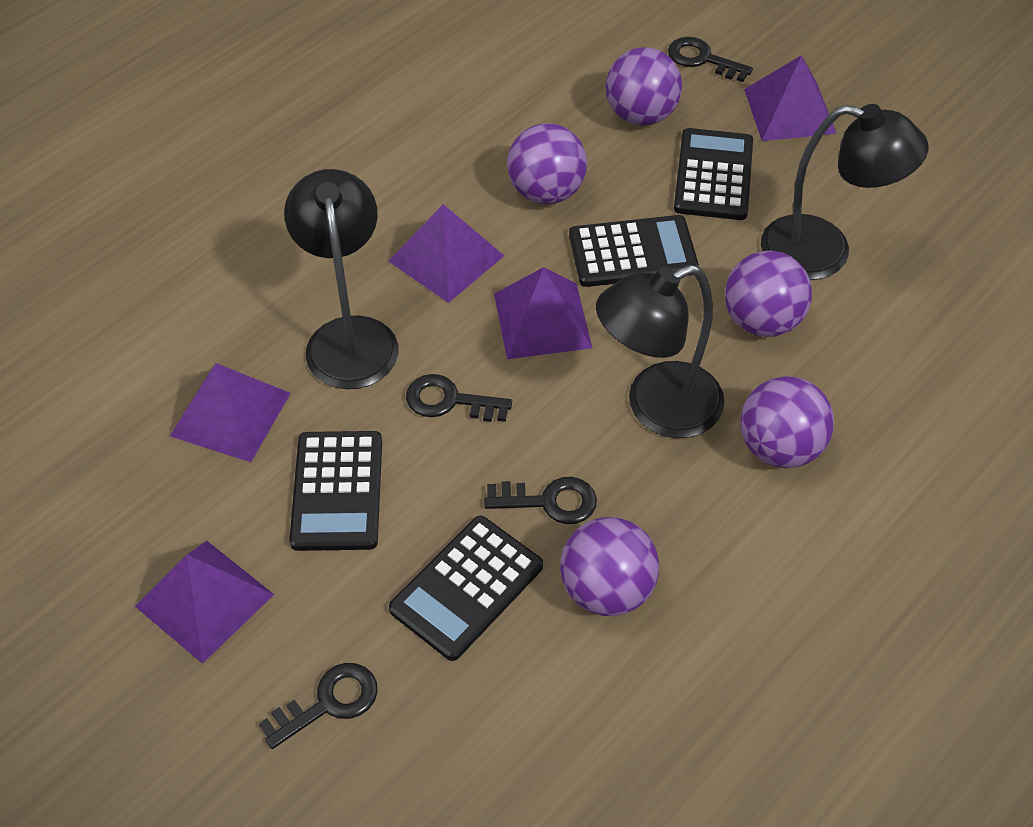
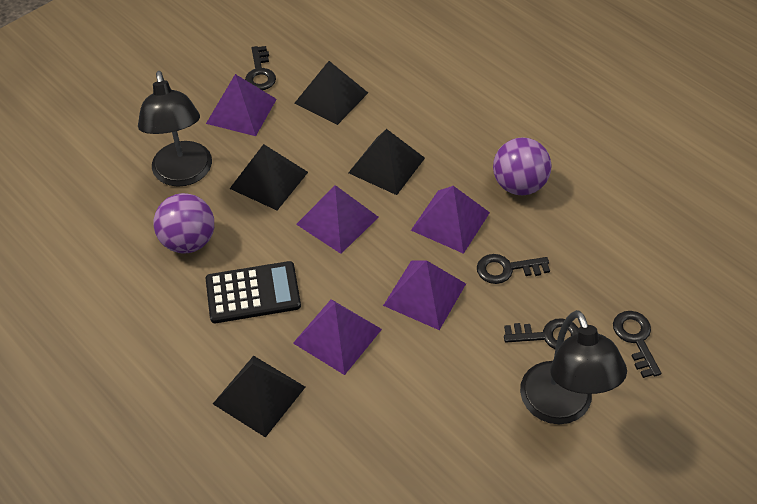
black calculator: [289,431,382,551] [389,516,543,661] [569,215,699,287] [674,128,753,220] = 4 -> [206,261,301,323] = 1
black lamp: [284,169,398,389] [596,265,725,438] [761,104,928,280] = 3 -> [138,71,212,187] [520,310,627,424] = 2
black pyramid: none = 0 -> [213,356,305,438] [230,144,308,210] [294,61,368,125] [348,129,425,195] = 4
purple ball: [507,123,587,204] [560,517,659,616] [605,47,682,126] [725,251,812,337] [740,376,834,468] = 5 -> [154,193,214,253] [493,137,552,196] = 2

